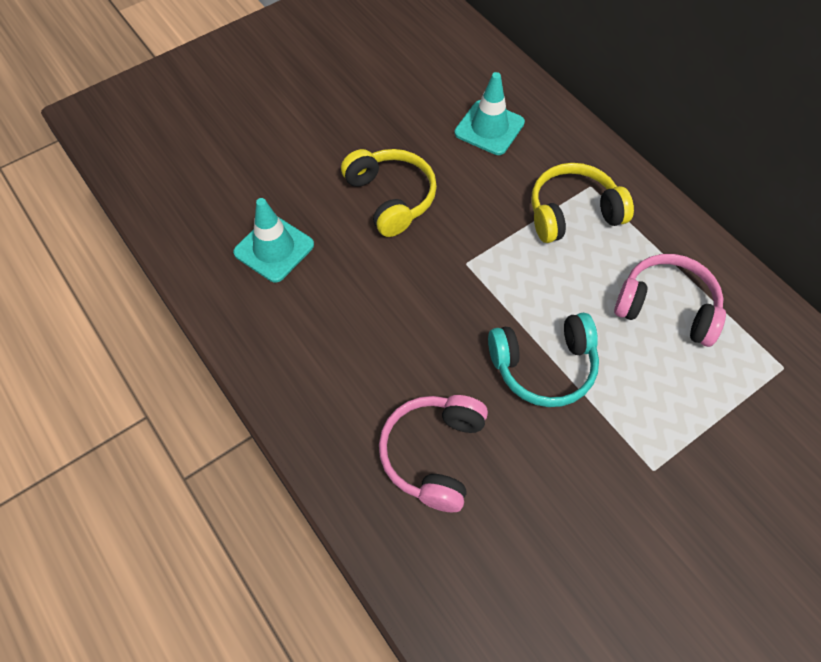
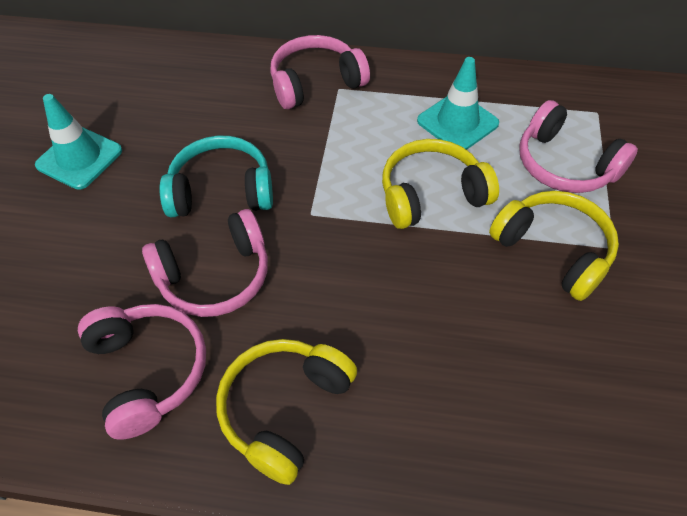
pink headphones: [379,395,488,512] [614,254,726,347] = 2 -> [78,304,206,440] [142,209,268,317] [270,35,370,109] [519,100,638,193] = 4
yellow headphones: [341,149,437,237] [531,163,634,243] = 2 -> [216,339,357,485] [382,139,499,229] [489,191,619,301] = 3

